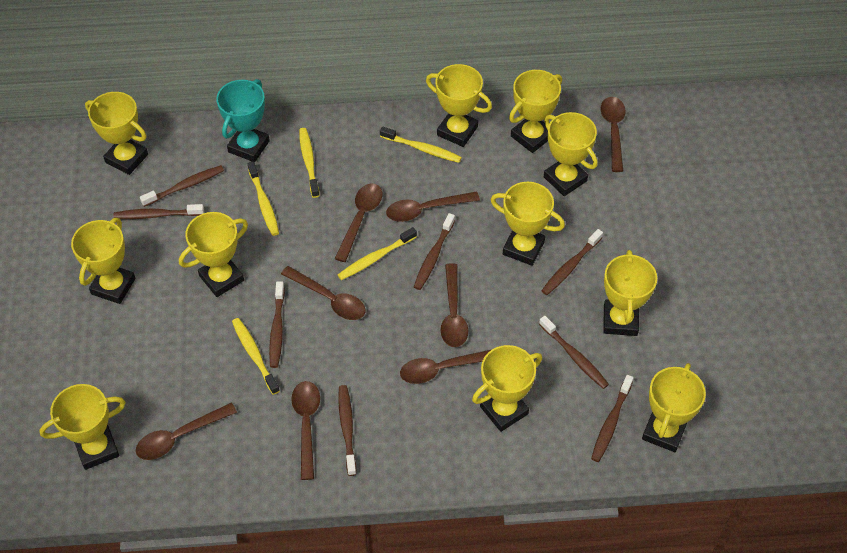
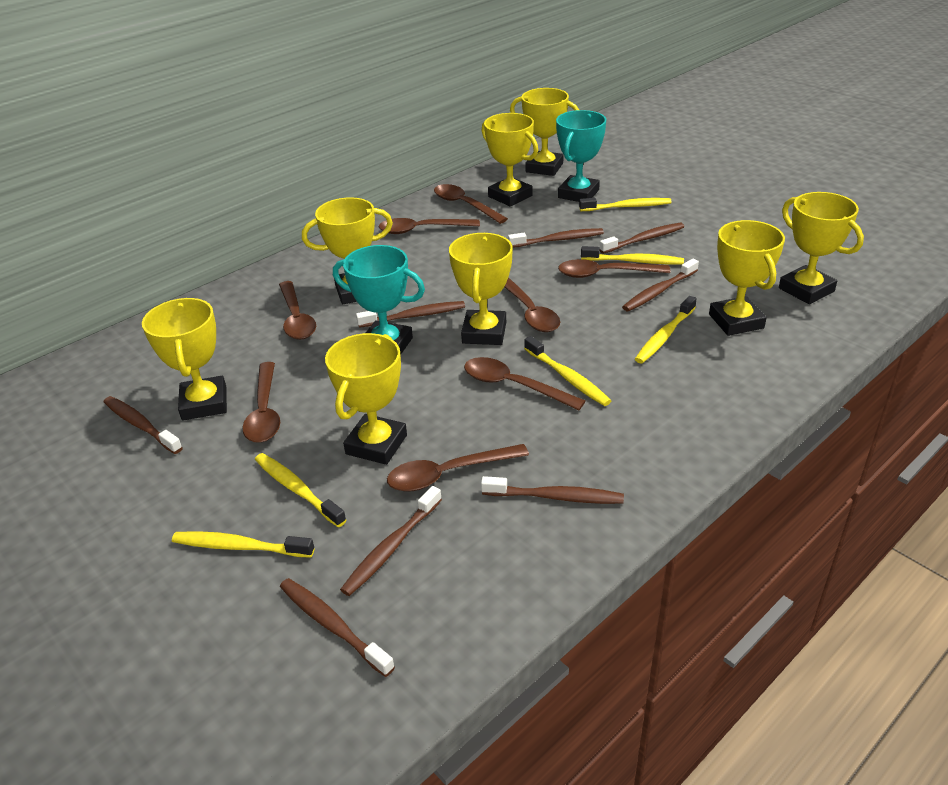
turquoise trophy: [216,79,270,162] = 1 -> [333,245,425,355] [556,110,606,202] = 2
yellow toothbrush: [232,318,280,395] [247,161,279,236] [299,128,320,198] [338,227,417,280] [380,127,462,163] = 5 -> [172,531,314,558] [255,453,346,527] [524,336,611,406] [579,198,672,211] [581,246,684,264] [635,296,697,363] = 6
yellow trophy: [39,384,126,470] [71,218,136,304] [85,92,148,175] [179,212,248,297] [426,64,492,147] [472,345,542,432] [491,182,565,266] [509,70,562,153] [544,112,598,196] [603,250,657,336] [642,363,706,452] = 11 -> [142,298,227,420] [302,197,393,304] [325,333,407,465] [449,233,513,345] [482,113,538,206] [510,88,579,176] [709,220,785,336] [779,192,864,304] = 8

